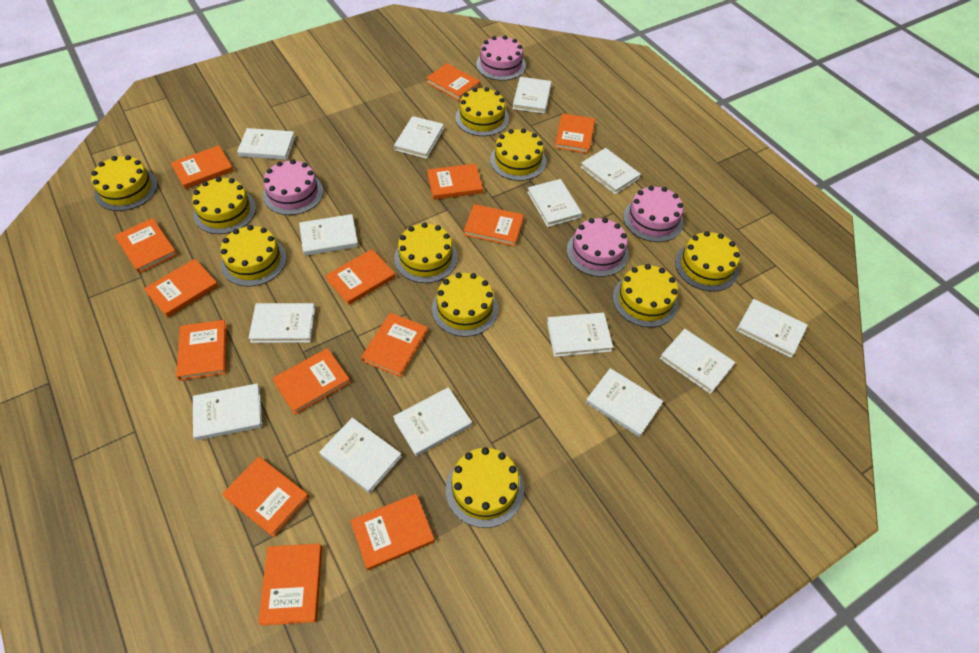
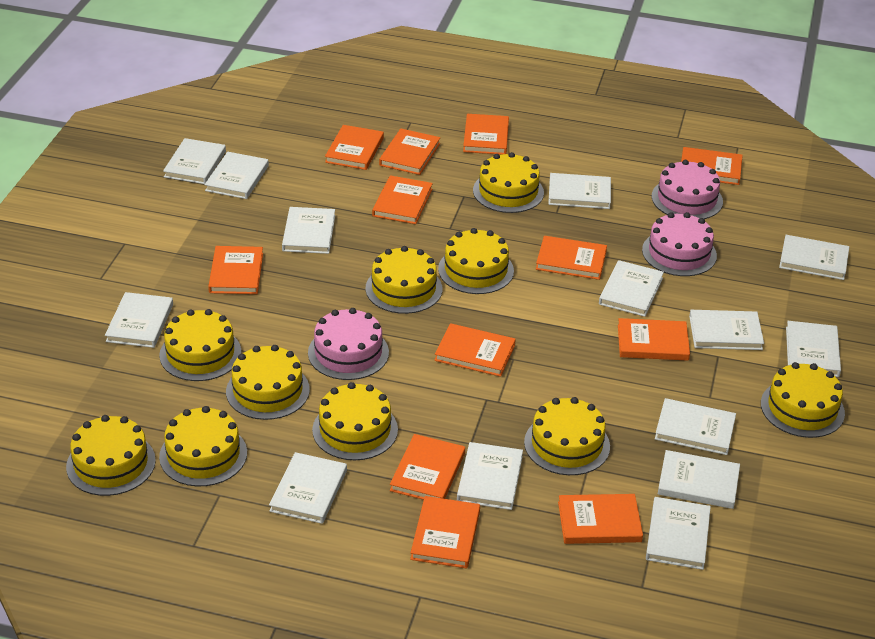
orange book: [115,218,177,273] [144,259,219,318] [171,145,234,189] [176,320,227,380] [222,457,309,537] [258,544,322,626] [272,348,350,415] [325,249,395,305] [350,494,435,570] [361,313,428,377] [426,63,480,101] [427,163,483,200] [464,204,524,246] [555,113,595,154] = 14 -> [208,246,263,294] [325,125,384,170] [372,175,433,224] [379,129,440,175] [390,434,465,500] [410,496,480,568] [434,323,516,377] [463,114,509,155] [536,236,607,280] [558,494,643,544] [618,318,690,361] [681,147,743,185] = 12
pink cake: [263,159,323,215] [476,35,526,81] [567,218,629,277] [623,186,683,242] = 4 -> [308,308,389,380] [642,212,717,276] [652,160,723,219] = 3

